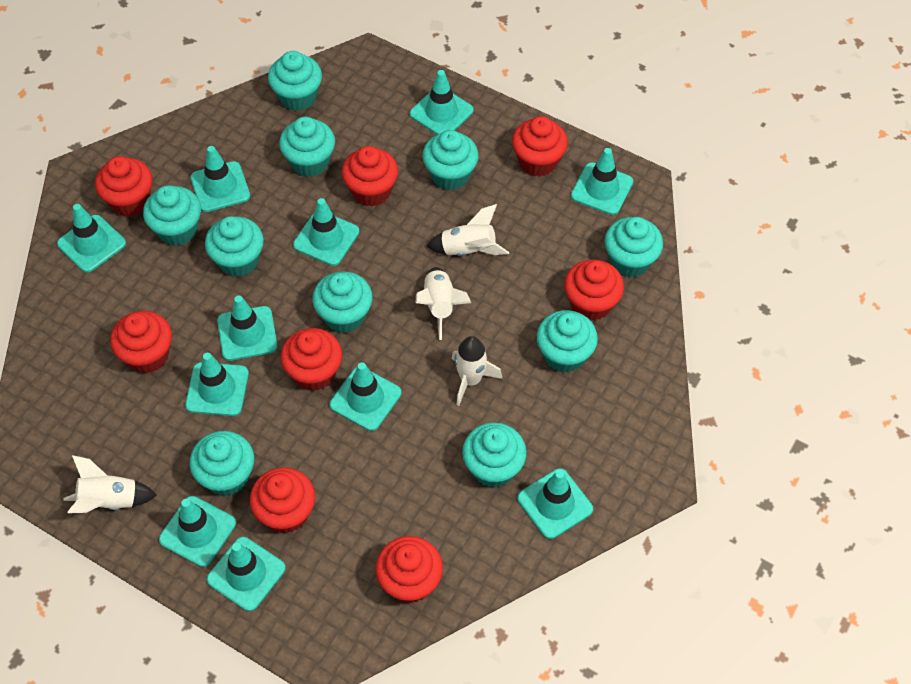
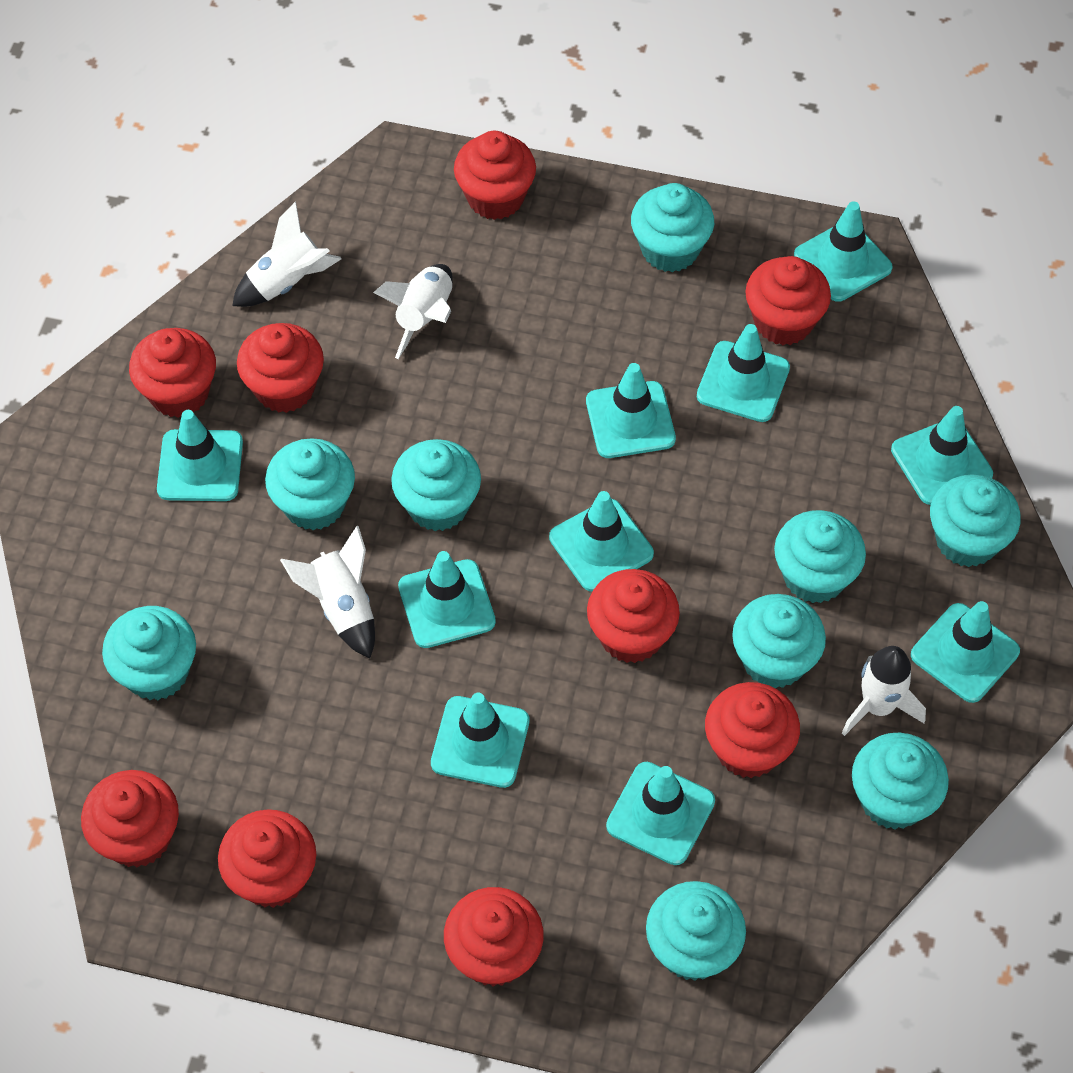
red cupcake: [95,156,152,217] [110,311,172,373] [250,467,315,534] [281,328,342,391] [342,146,398,206] [375,536,443,603] [512,116,568,177] [564,260,624,321] = 8 -> [81,770,179,868] [129,328,216,418] [218,809,316,908] [237,323,324,413] [444,887,544,987] [454,131,536,220] [587,569,680,663] [705,682,800,778] [745,256,831,345] = 9
turquoise cupcake: [143,185,201,246] [190,431,254,496] [205,216,264,277] [268,51,322,111] [279,117,335,177] [312,271,373,333] [422,130,479,190] [462,422,527,488] [537,310,598,373] [605,217,663,278] = 10 -> [102,606,196,700] [265,438,355,530] [391,439,481,531] [631,183,714,272] [646,881,746,981] [732,594,826,689] [774,510,866,603] [852,732,949,830] [930,474,1021,567] = 9
turquoise traffic cone: [57,204,126,272] [159,496,236,567] [185,353,249,416] [191,146,250,212] [207,537,286,611] [217,296,277,361] [293,198,359,266] [329,362,401,431] [410,70,474,134] [517,468,593,539] [571,148,633,215] = 11 -> [157,410,243,501] [398,551,496,648] [431,693,529,788] [549,491,654,592] [586,363,676,458] [606,762,715,865] [697,324,790,422] [794,201,893,302] [891,406,993,505] [911,601,1020,703] = 10

